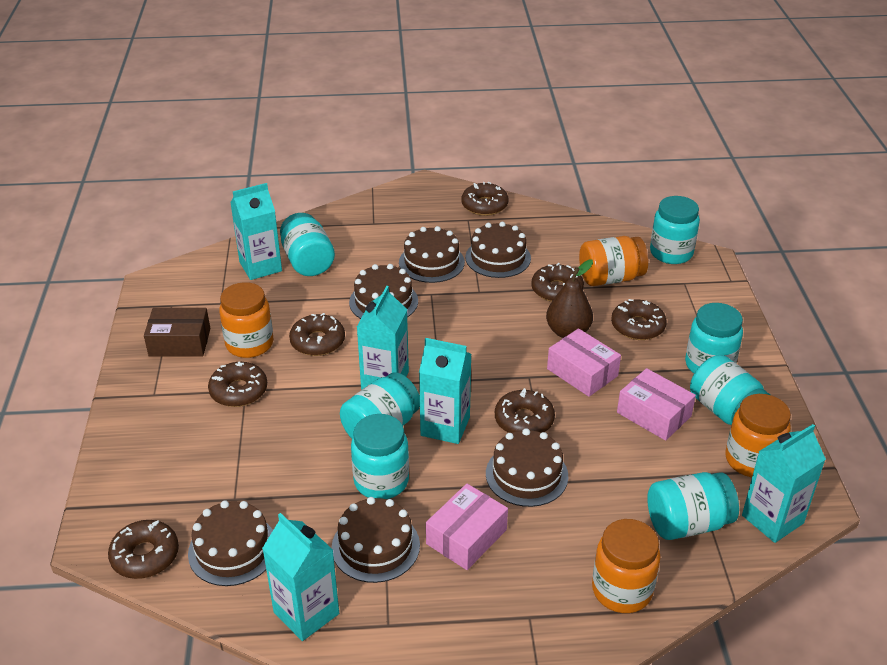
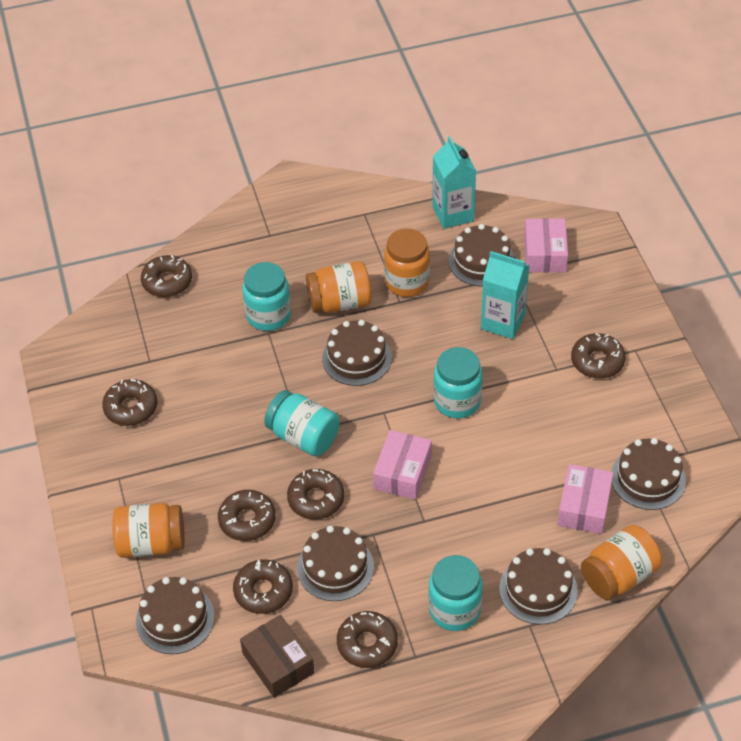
brown pear: [546,260,593,338] = 1 -> none = 0
turquoise carton: [230,183,282,280] [262,513,339,641] [357,286,409,389] [419,338,471,444] [742,424,826,543] = 5 -> [432,136,476,229] [481,251,530,339] = 2
turquoise jar: [280,213,335,276] [340,372,420,439] [351,414,409,499] [647,472,739,540] [650,196,700,264] [685,303,743,373] [690,355,770,425] = 7 -> [242,262,291,331] [264,390,340,456] [428,555,483,631] [433,347,483,419] = 4

